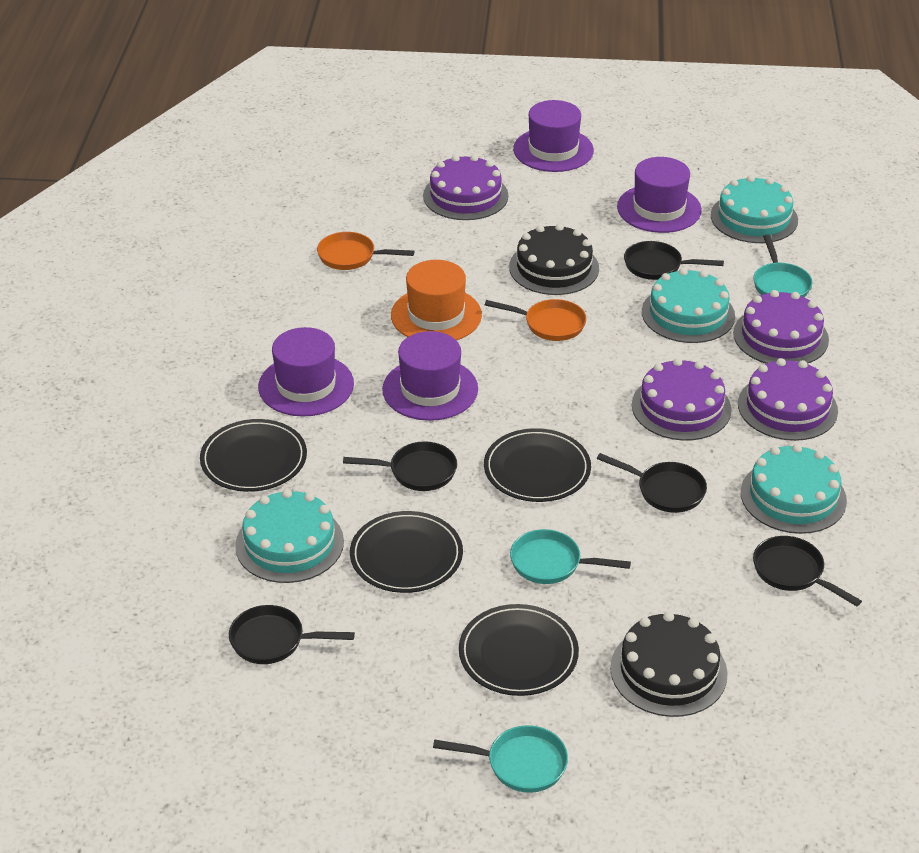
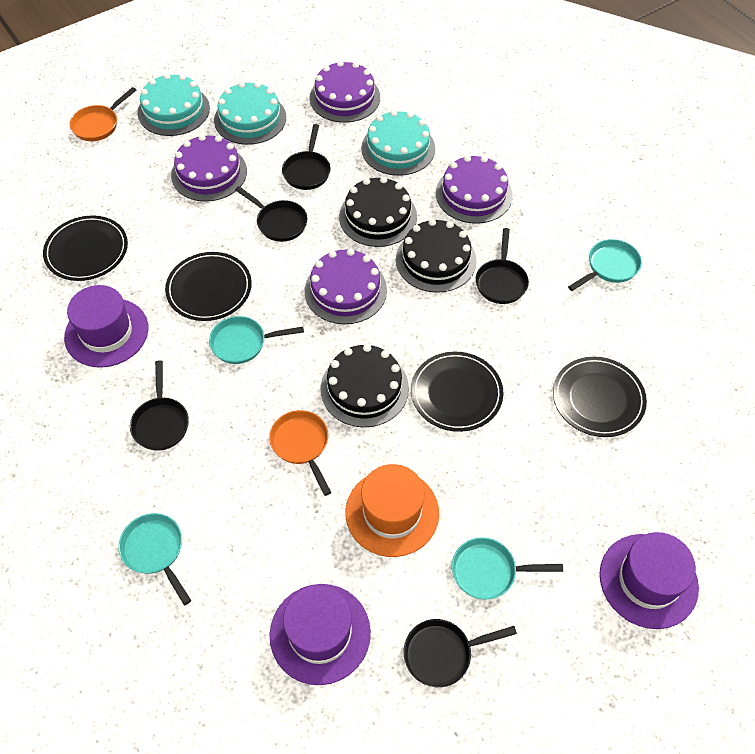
black cake: [509,224,599,295] [610,612,728,717] = 2 -> [320,344,409,427] [339,177,417,247] [396,219,477,293] = 3
purple hat: [258,327,354,417] [382,331,478,421] [513,100,594,172] [617,157,702,233] = 4 -> [64,285,148,368] [270,584,371,685] [600,532,699,629] = 3
turquoise cake: [235,489,344,583] [642,268,735,343] [711,175,798,243] [741,444,847,534] = 4 -> [137,73,210,136] [214,82,286,145] [361,110,435,176] = 3
turquoise pan: [433,725,568,793] [510,529,631,584] [753,234,813,297] = 3 -> [118,513,191,605] [209,316,304,364] [452,537,563,600] [568,239,642,291] = 4

